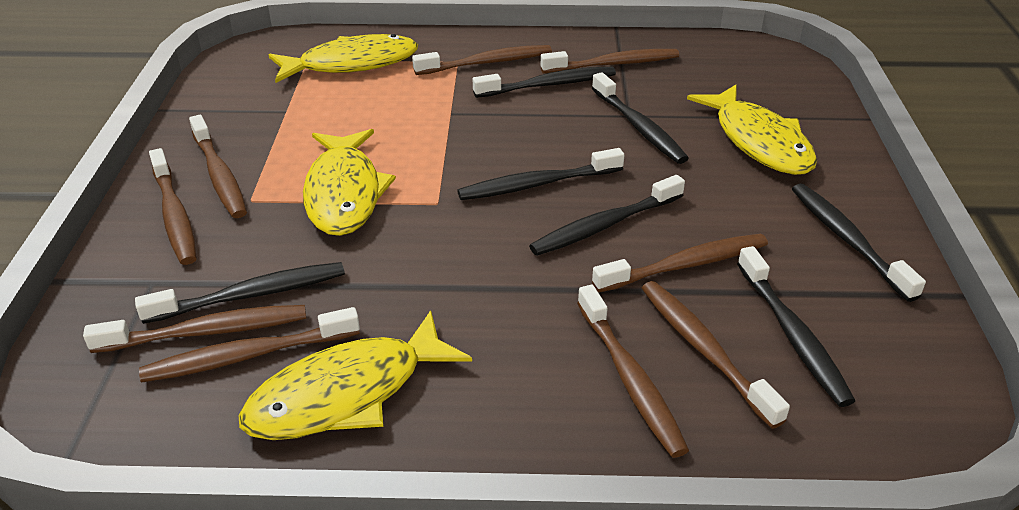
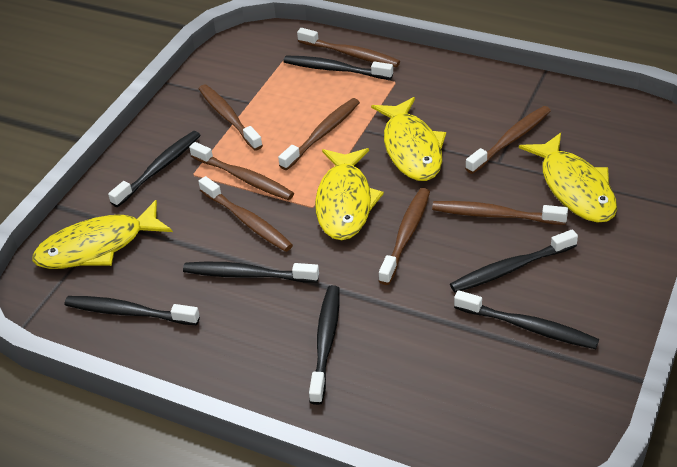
brown toothbrush: [83,305,306,353] [139,307,360,382] [149,148,197,265] [189,115,247,218] [412,45,552,75] [540,49,679,74] [577,285,689,458] [592,234,768,293] [642,281,790,429] = 9 -> [189,142,294,200] [198,176,293,252] [199,84,263,151] [278,98,360,170] [297,28,400,67] [379,188,430,285] [432,201,568,225] [465,106,551,174] = 8

